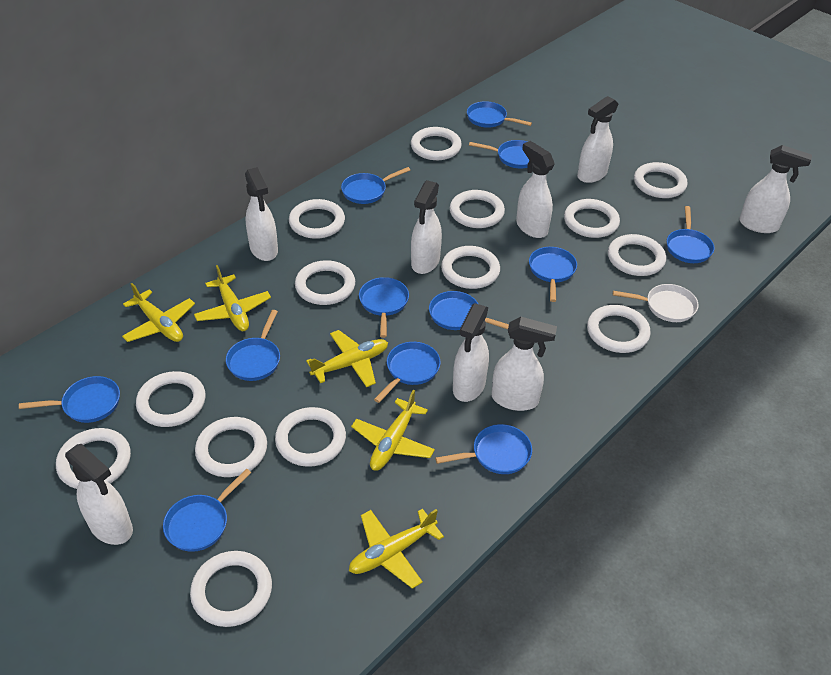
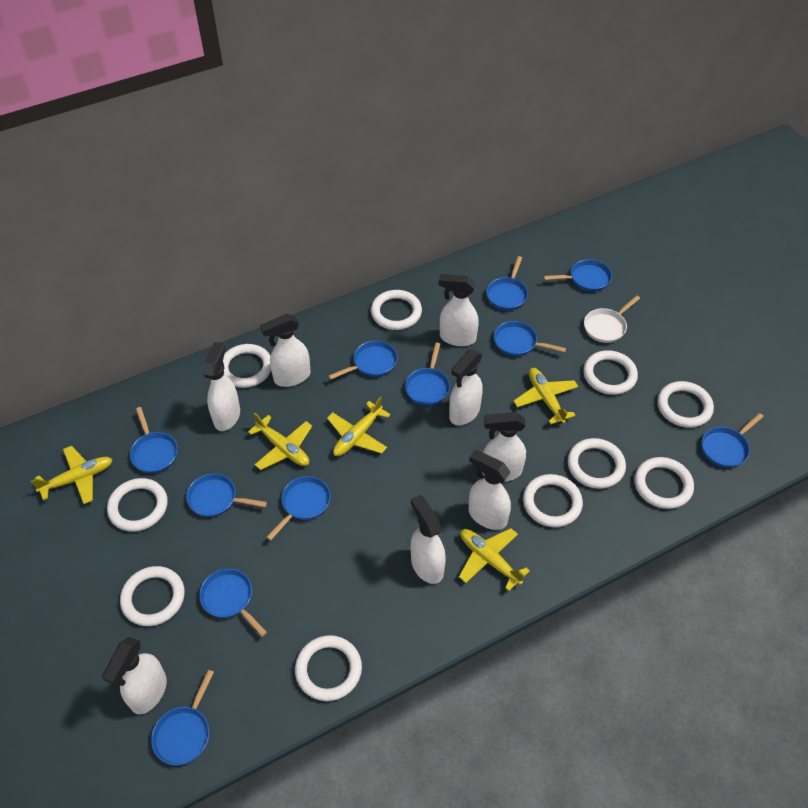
blue pan: [19,376,120,423] [163,468,251,552] [226,310,280,381] [341,167,410,204] [359,277,409,338] [374,342,441,403] [429,291,509,330] [435,424,532,474] [467,101,532,128] [469,140,529,168] [529,247,577,302] [667,206,714,263] = 12 -> [130,407,178,473] [151,670,214,765] [186,473,267,517] [199,569,267,637] [266,476,330,541] [328,341,397,380] [405,343,450,406] [487,256,528,310] [494,321,566,356] [544,259,612,291] [702,413,764,468] = 11
white ring: [56,428,131,489] [136,371,206,427] [190,551,272,627] [195,417,267,477] [275,407,346,467] [289,199,345,239] [295,260,355,305] [411,127,462,160] [441,246,500,289] [450,190,505,228] [564,199,620,238] [587,305,650,353] [608,234,666,276] [634,162,688,198] = 14 -> [107,478,168,532] [120,566,185,626] [223,344,271,388] [295,635,362,701] [371,290,422,330] [523,474,583,527] [568,438,626,489] [583,350,638,395] [635,457,694,509] [657,381,714,428] = 10

